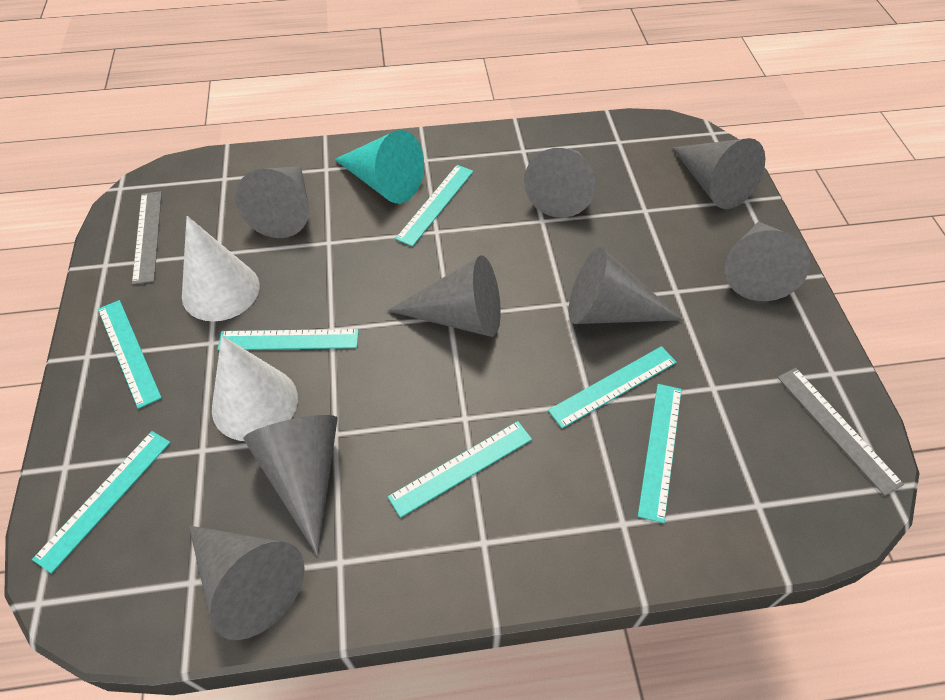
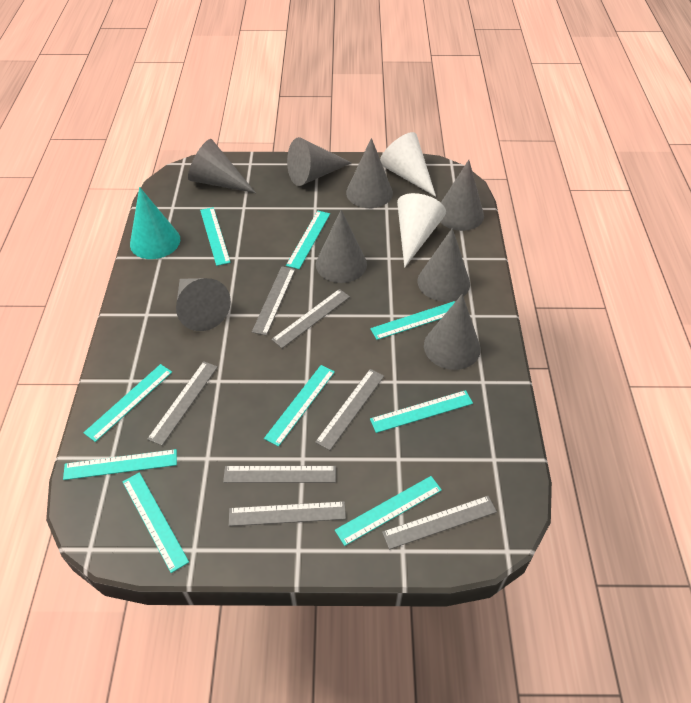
grey ruler: [132,191,162,285] [778,368,904,496] = 2 -> [147,361,218,446] [223,466,336,483] [229,501,346,526] [252,266,295,336] [271,289,350,348] [315,369,384,450] [382,496,497,550] = 7
turquoise ruler: [32,431,171,573] [98,300,162,409] [217,329,359,350] [388,421,532,518] [395,165,473,247] [548,346,677,428] [638,384,682,523] = 7 -> [63,449,177,480] [83,364,172,442] [122,472,189,573] [200,207,231,266] [264,365,335,447] [286,211,330,269] [335,476,442,546] [370,301,455,340] [370,390,473,433] = 9

